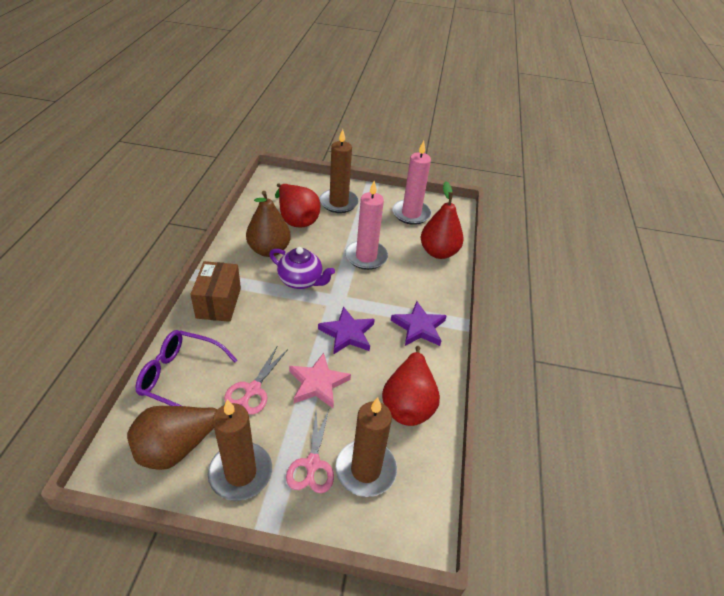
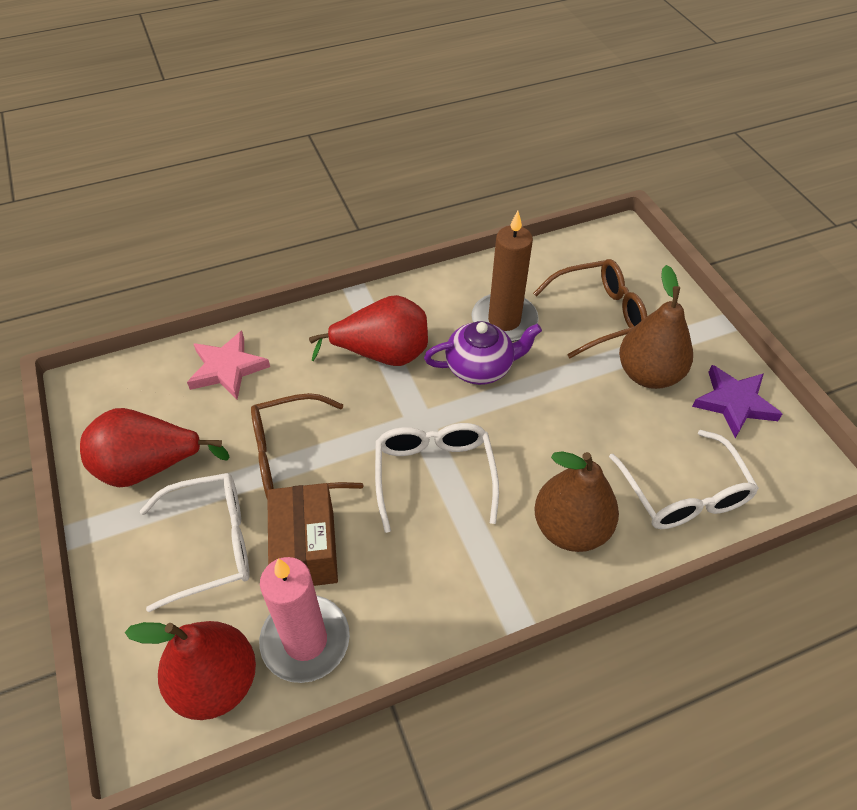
brown candle: [208,399,272,501] [320,129,359,213] [335,398,397,497] = 3 -> [471,211,539,342] = 1
brown glasses: none = 0 -> [251,393,364,500] [533,259,647,358] = 2
pink candle: [345,181,388,270] [392,141,431,225] = 2 -> [259,557,350,683] = 1
pink scissors: [224,347,288,414] [286,409,334,493] = 2 -> none = 0
purple glasses: [135,330,237,406] = 1 -> none = 0
purple star: [318,306,375,355] [391,301,447,346] = 2 -> [692,365,782,438] = 1
white glasses: none = 0 -> [140,473,250,612] [375,423,499,533] [609,430,759,529] = 3

